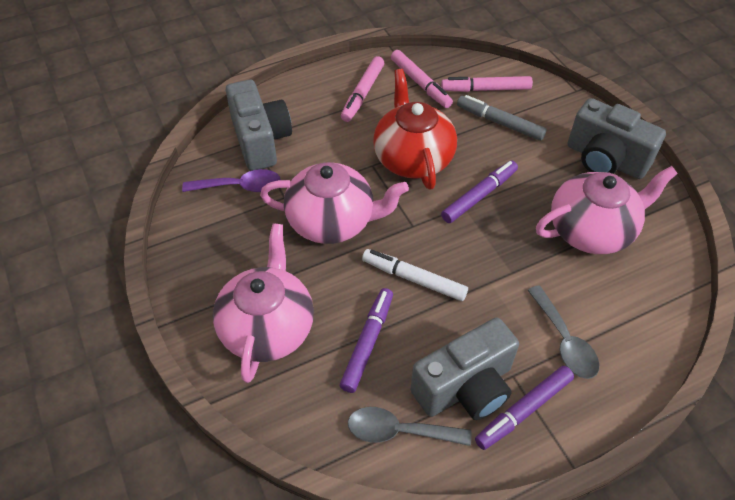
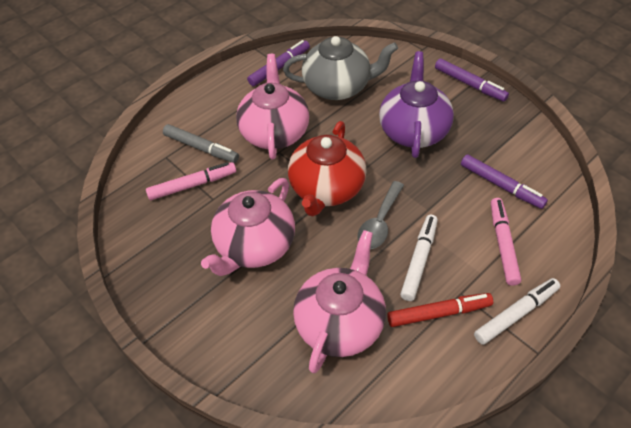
grey camera: [226,80,292,171] [410,317,519,420] [568,98,666,179] = 3 -> none = 0
grey spoon: [348,407,472,446] [527,285,600,379] = 2 -> [358,181,404,249] = 1
grey teapot: none = 0 -> [283,36,398,100] = 1
pink marker: [341,56,384,122] [391,50,453,108] [441,76,533,92] = 3 -> [146,162,236,200] [491,198,521,286] = 2
purple spoon: [182,169,281,192] = 1 -> none = 0
purple teapot: none = 0 -> [379,51,454,158] = 1
red marker: none = 0 -> [387,293,493,327] = 1
white marker: [362,249,468,301] = 1 -> [400,215,438,301] [474,278,560,345] = 2

